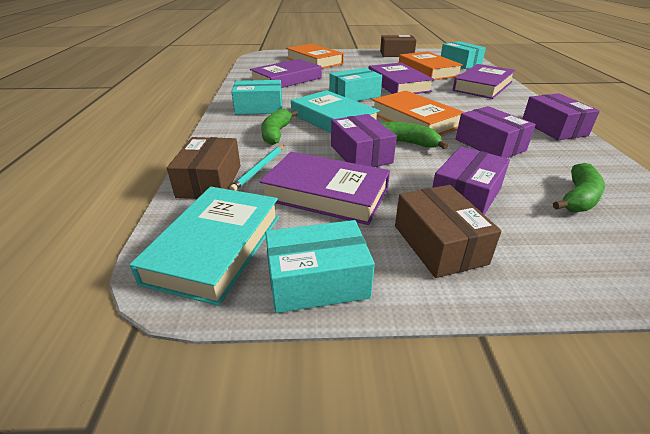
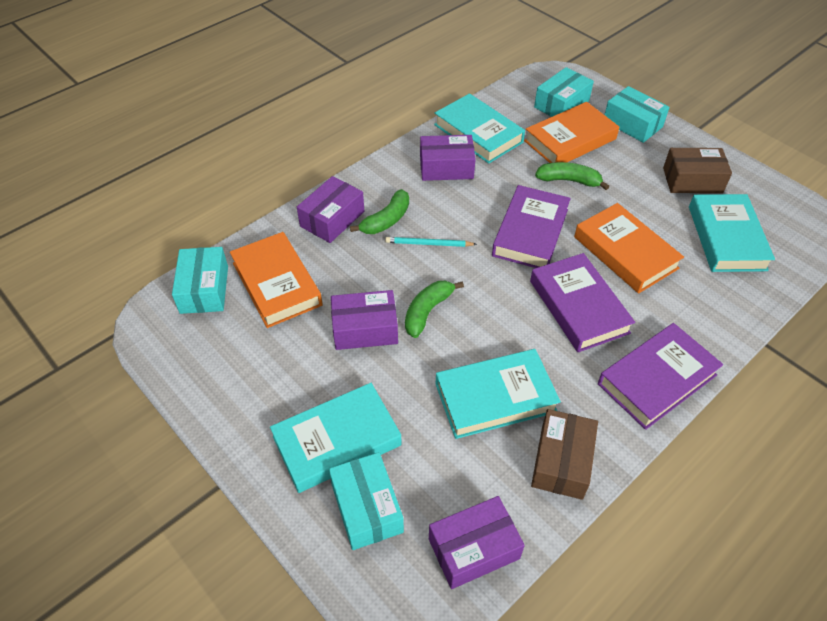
brown box: [167,137,241,199] [380,35,417,57] [395,185,502,278] = 3 -> [531,409,598,500] [663,148,732,193] = 2
purple book: [250,59,322,88] [259,152,390,225] [368,62,434,94] [453,64,516,99] = 4 -> [492,185,571,268] [530,253,635,352] [598,323,723,430] = 3
turquoise book: [130,187,279,306] [291,90,380,133] = 2 -> [270,383,402,493] [434,93,525,164] [435,349,561,439] [689,194,775,272] = 4

